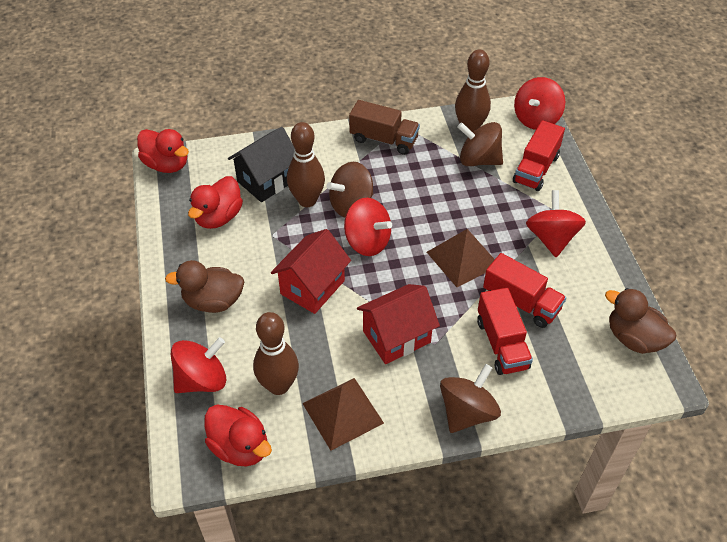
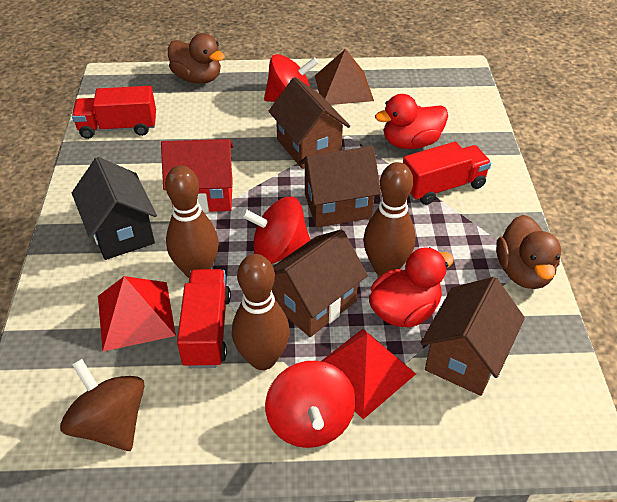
brown house: none = 0 -> [269,77,350,169] [272,229,368,337] [299,146,381,227] [421,277,525,396] = 4
brown pyramid: [302,378,384,451] [427,229,495,287] = 2 -> [315,49,374,105] = 1
brown spinning top: [327,162,373,217] [440,364,501,433] [458,122,503,166] = 3 -> [60,359,144,451] = 1
brown truck: [349,100,420,155] = 1 -> none = 0
red duck: [137,129,189,173] [188,176,243,229] [204,405,272,467] = 3 -> [369,247,454,328] [375,94,448,149] = 2
red house: [271,229,351,314] [357,284,440,364] = 2 -> [161,139,234,213] = 1
red pyramid: none = 0 -> [98,276,176,351] [321,329,416,419] = 2
red spinning top: [171,337,226,393] [344,198,392,256] [514,77,565,130] [526,190,586,257] = 4 -> [241,197,310,264] [264,54,319,102] [265,361,355,448] = 3

